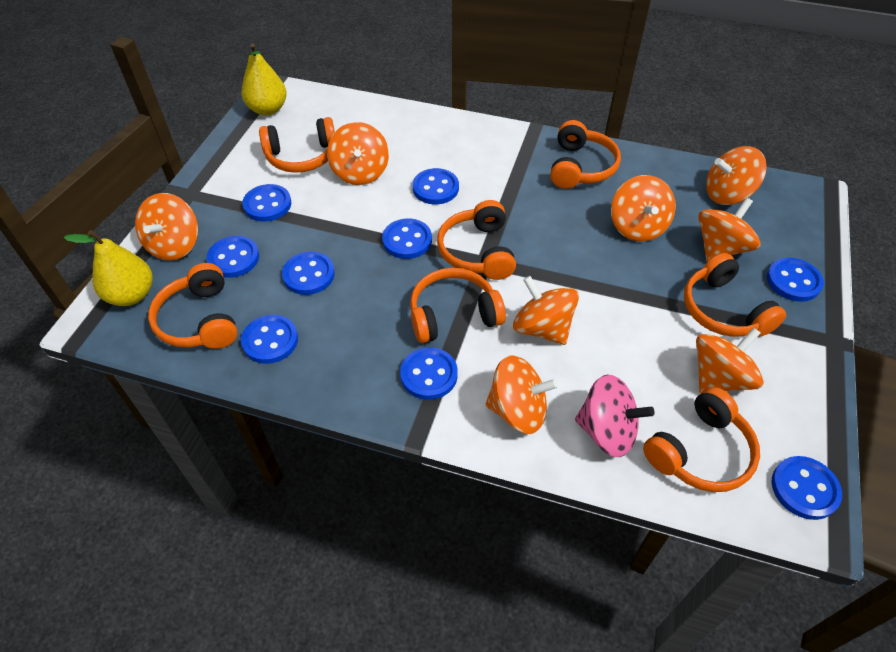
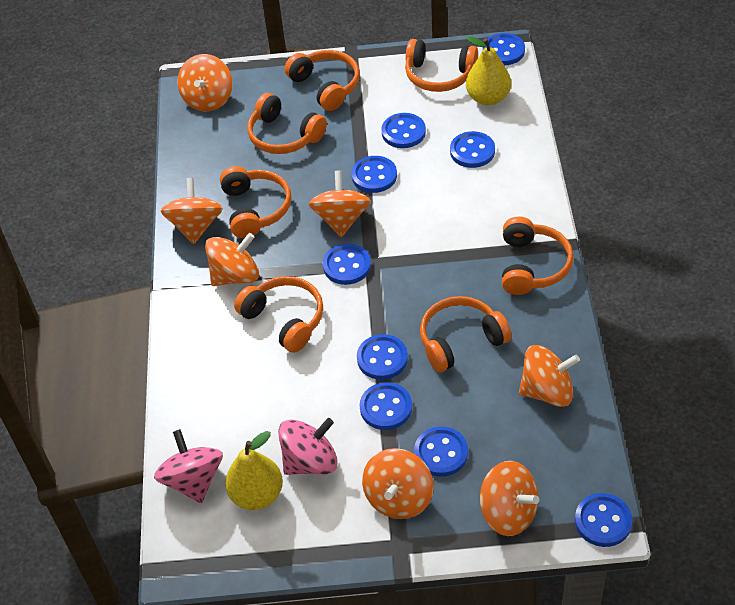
orange spinning top: [135,193,198,260] [327,122,389,185] [485,356,559,434] [513,276,579,345] [611,175,676,242] [696,327,764,394] [698,198,761,262] [706,146,767,205] = 8 -> [161,178,223,244] [177,54,233,112] [205,233,259,286] [309,171,371,237] [362,448,434,519] [480,461,539,536] [519,345,580,407] = 7
pink spinning top: [575,374,655,457] = 1 -> [154,429,223,503] [278,418,338,475] = 2

